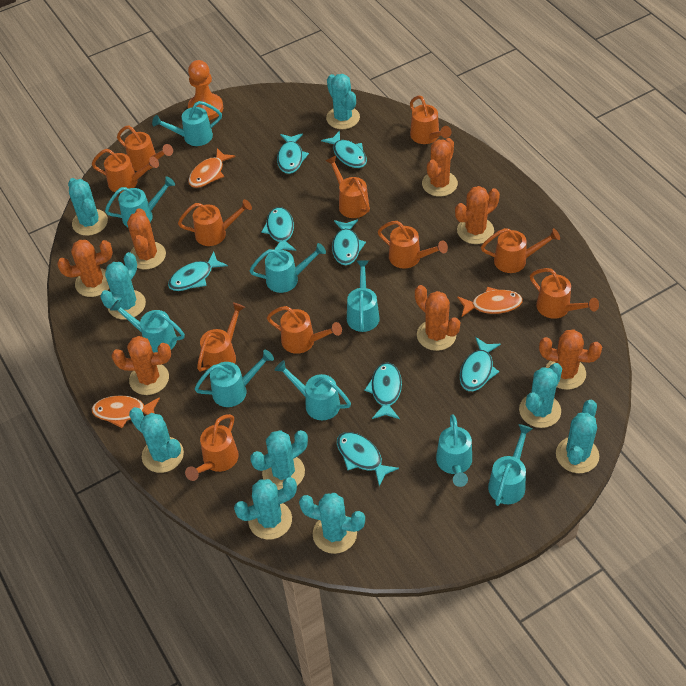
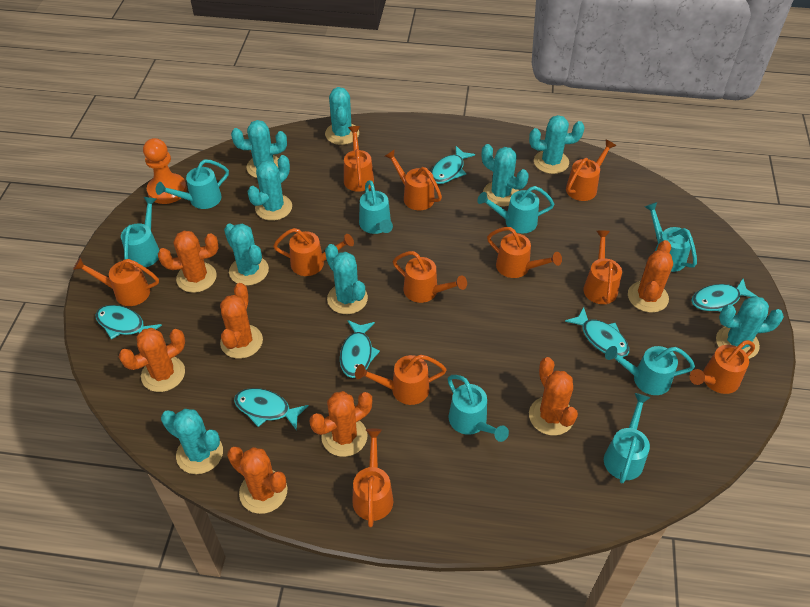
orange fish: [92,395,160,428] [188,148,235,188] [457,287,523,317] = 3 -> none = 0
turquoise fish: [168,251,228,291] [261,207,296,251] [277,134,309,174] [321,131,367,168] [332,219,366,265] [337,432,399,486] [364,362,402,419] [460,337,501,391] = 8 -> [96,305,162,339] [234,388,308,430] [340,320,380,378] [431,146,475,184] [565,307,629,358] [691,279,758,311] = 6
turquoise watering can: [105,176,175,227] [110,300,185,352] [152,101,222,146] [195,350,274,407] [249,243,326,293] [275,360,351,420] [347,260,380,332] [436,414,472,487] [488,424,533,506] = 9 -> [121,197,159,267] [156,159,229,209] [359,180,393,234] [448,375,509,442] [477,186,554,233] [604,393,650,483] [605,346,695,395] [644,202,697,272] = 8

